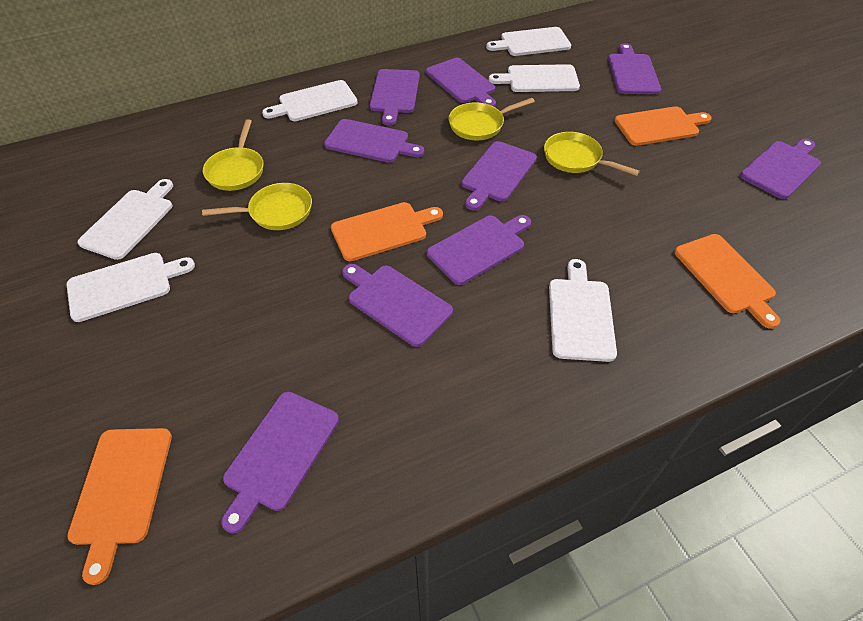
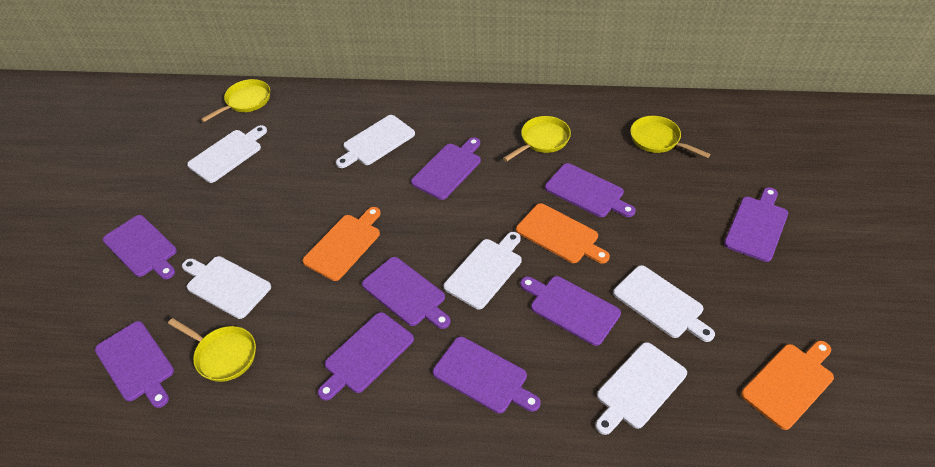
orange cutting board: [67,428,172,585] [331,202,443,261] [615,106,712,146] [674,234,781,329] = 4 -> [302,207,381,281] [516,203,610,263] [741,341,834,430] = 3

